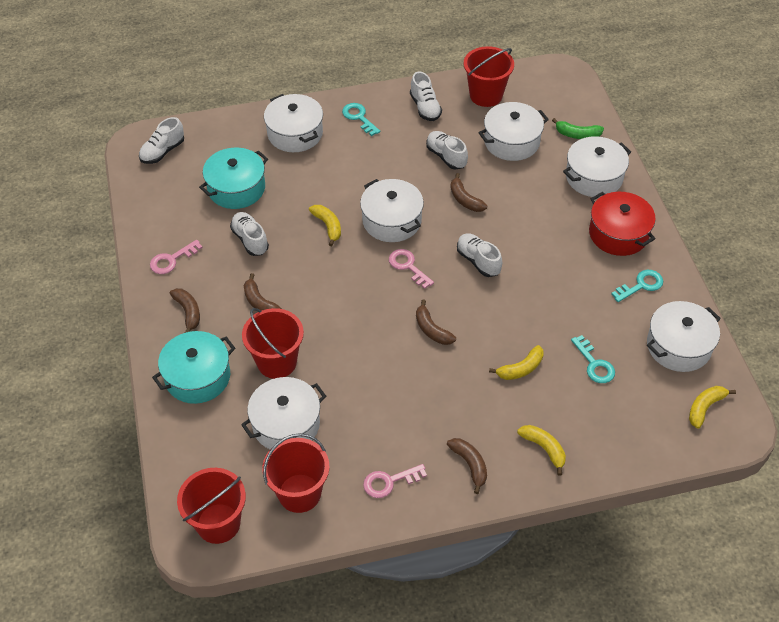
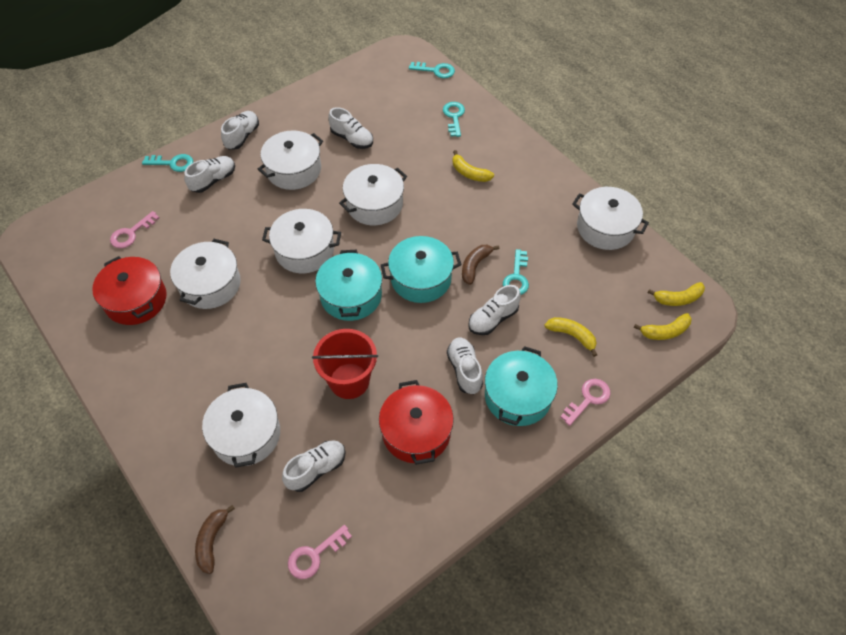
brown banana: [170,288,200,333] [244,273,282,311] [416,300,456,345] [447,438,487,494] [450,173,487,212] = 5 -> [195,505,235,574] [462,245,499,285] = 2
green banana: [552,118,604,139] = 1 -> none = 0
red bucket: [177,468,246,544] [242,308,304,379] [262,433,330,513] [464,46,514,107] = 4 -> [312,329,378,399] = 1
red pot: [589,192,656,256] = 1 -> [92,256,167,325] [379,380,454,465] = 2
turquoise key: [342,103,380,136] [571,335,615,383] [611,270,663,302] = 3 -> [142,154,193,172] [409,62,455,79] [443,102,465,137] [503,249,529,295] = 4
turquoise pot: [152,331,235,404] [199,147,268,209] = 2 -> [315,250,382,321] [381,236,462,303] [485,346,558,426] = 3
white shoe: [139,117,184,164] [230,212,269,256] [410,71,442,121] [426,131,468,170] [457,234,502,277] = 5 -> [184,156,235,193] [221,111,259,150] [282,440,346,492] [328,107,373,149] [447,338,483,394] [468,285,521,335] = 6

